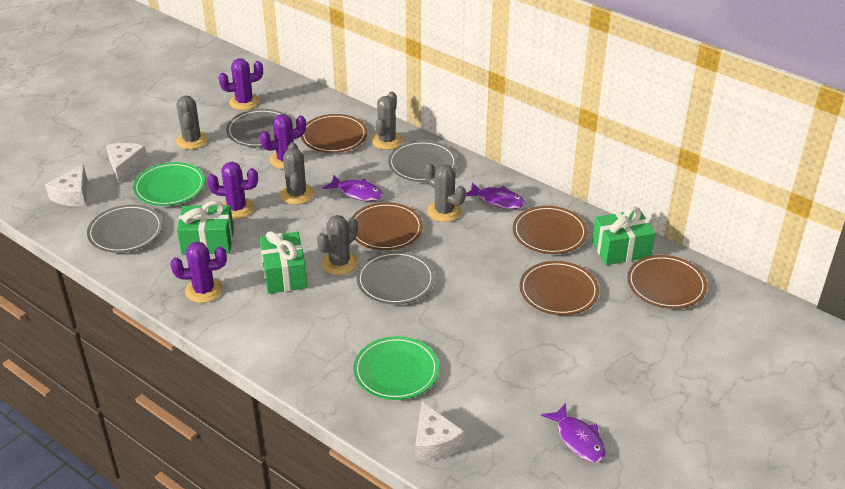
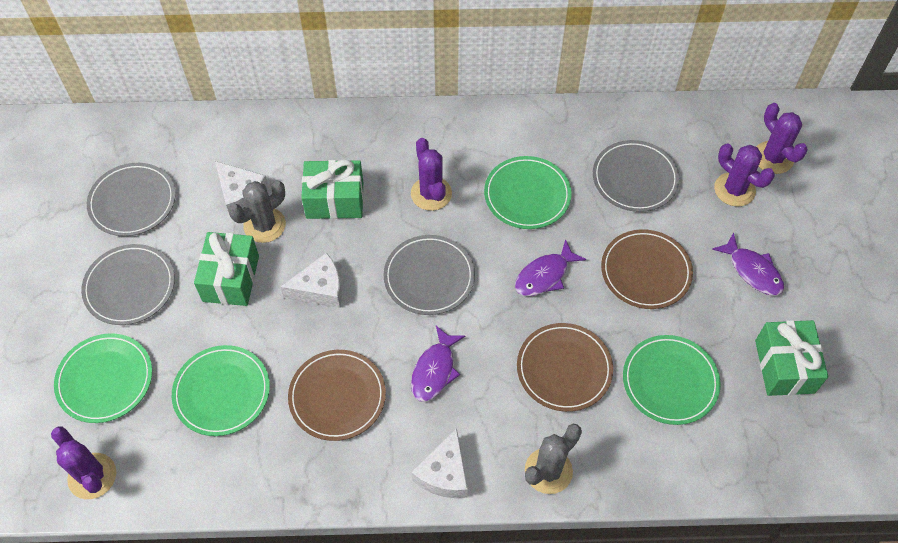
brown plate: [301,114,367,153] [352,202,423,250] [513,206,588,254] [520,261,599,315] [627,255,707,309] = 5 -> [288,350,386,441] [517,323,613,412] [601,229,693,309] = 3
green plate: [133,162,205,206] [353,336,439,400] = 2 -> [54,333,152,423] [172,345,270,436] [484,156,571,229] [623,335,721,425] = 4
grey cactus: [176,95,208,149] [280,142,314,204] [317,215,358,275] [371,92,403,150] [424,163,466,222] = 5 -> [229,181,286,243] [525,424,582,494] = 2

